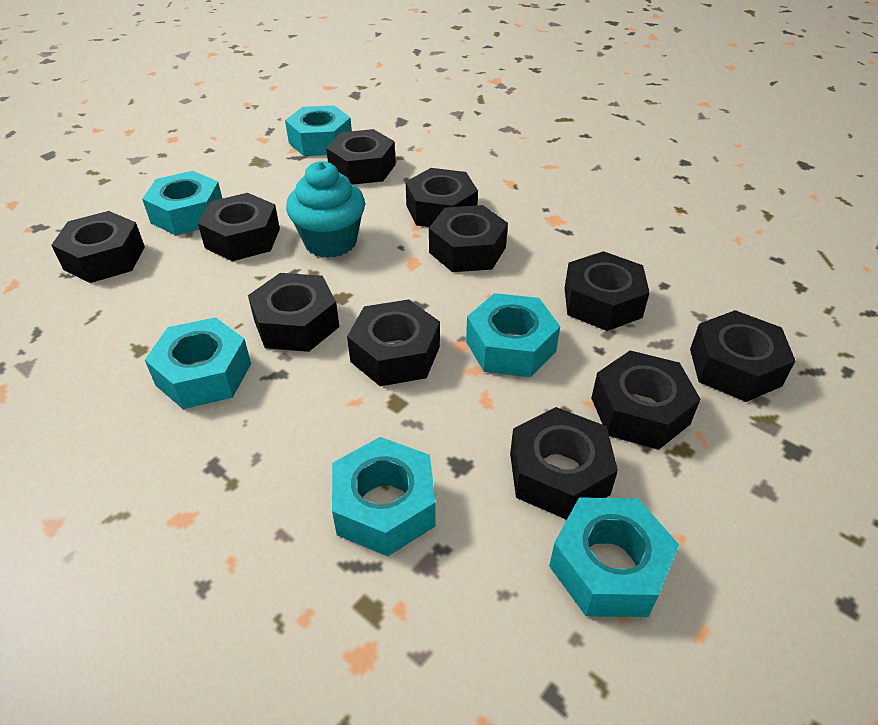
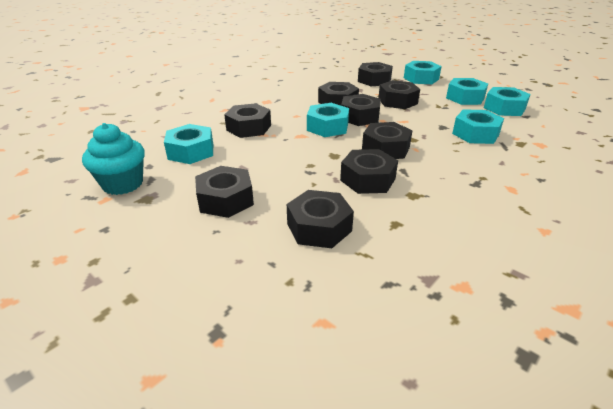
black nut: [52,211,145,283] [198,193,280,261] [248,273,340,352] [326,129,396,185] [347,299,440,386] [406,168,478,227] [429,205,508,272] [510,407,618,520] [565,251,650,331] [591,350,701,450] [690,310,795,402] = 11 -> [195,166,254,218] [224,103,271,138] [287,190,354,248] [318,82,359,105] [340,149,398,194] [341,94,381,126] [358,62,393,86] [362,122,413,159] [378,80,420,109] = 9

